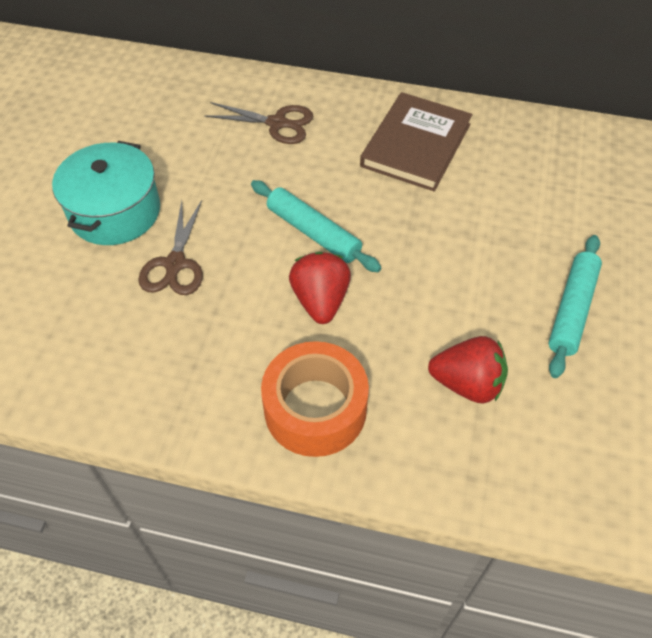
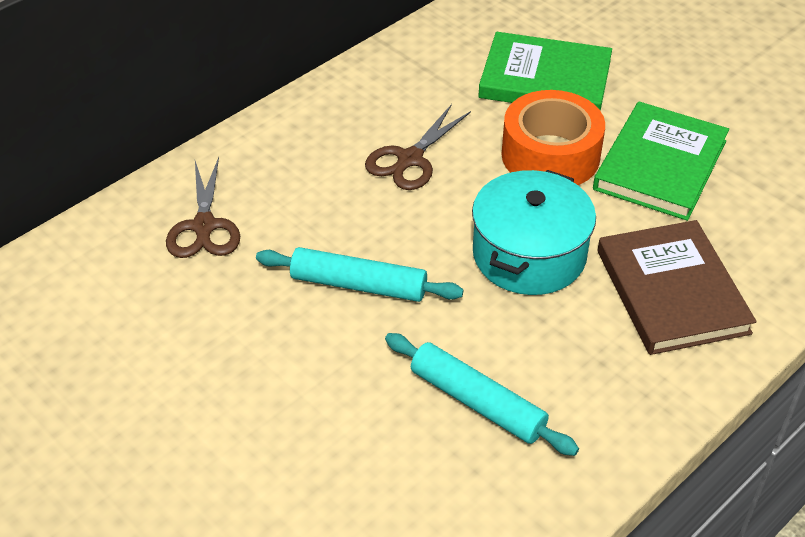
green book: none = 0 -> [478,32,612,111] [593,101,729,221] = 2
red strawberry: [289,252,351,324] [428,336,508,404] = 2 -> none = 0

